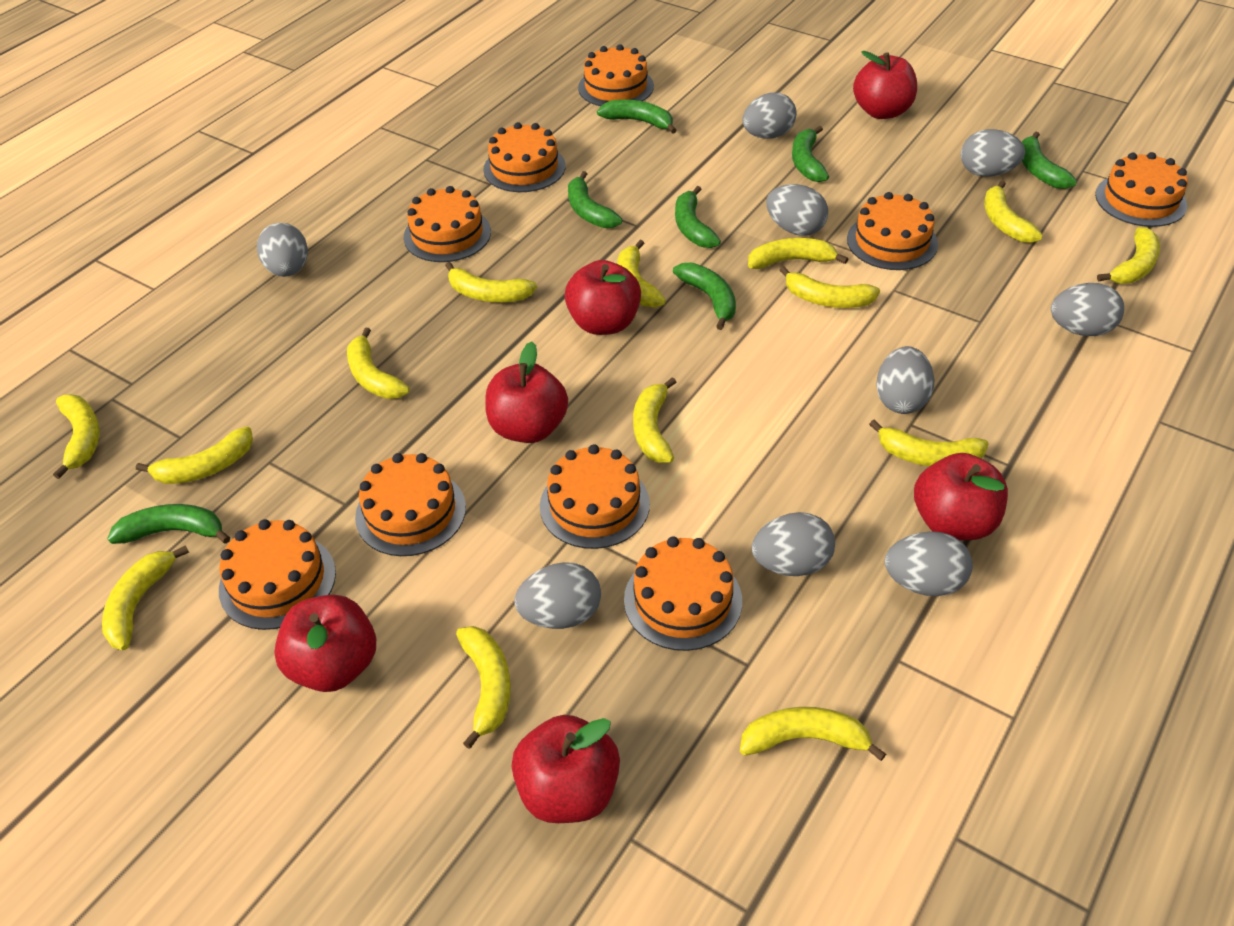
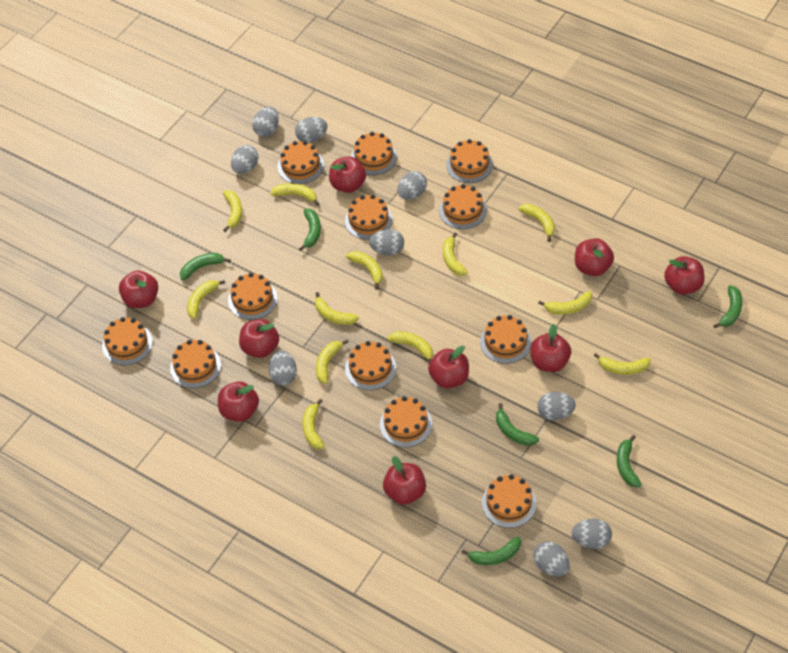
green banana: [107,504,230,544] [568,171,622,228] [597,99,677,134] [673,263,736,330] [675,186,721,248] [792,125,829,182] [1022,132,1077,189] = 7 -> [180,253,231,281] [299,209,321,251] [461,536,521,565] [496,403,539,446] [617,435,642,487] [713,285,743,328] = 6
orange cake: [219,519,336,630] [355,453,466,556] [404,186,491,262] [483,122,566,192] [540,444,650,549] [578,44,654,106] [624,536,742,651] [847,192,938,270] [1095,152,1188,227] = 9 -> [102,317,153,365] [170,340,221,388] [228,273,278,320] [277,141,324,184] [345,195,393,239] [345,341,396,390] [351,132,397,175] [380,396,432,447] [439,184,487,229] [446,139,493,183] [480,315,531,364] [482,474,536,528] = 12
red apple: [274,595,376,692] [485,342,568,443] [512,715,620,823] [565,260,641,335] [853,51,917,119] [914,453,1008,540] = 6 -> [119,271,158,308] [218,382,259,422] [239,319,279,358] [329,156,366,193] [383,456,426,505] [428,346,469,389] [530,324,571,372] [575,238,614,276] [664,256,704,295] = 9
yellow banana: [53,394,100,479] [102,545,189,650] [136,427,253,484] [347,327,410,399] [445,262,537,302] [456,626,511,749] [617,240,666,307] [633,377,676,463] [740,707,886,761] [748,238,848,269] [780,266,880,308] [869,420,989,466] [984,181,1043,243] [1097,227,1160,284] = 14 -> [187,280,225,319] [223,190,242,232] [270,183,320,206] [302,399,325,449] [315,292,359,325] [316,339,349,384] [346,251,383,290] [387,331,433,363] [443,232,468,276] [518,204,555,242] [538,291,592,315] [594,353,651,375] = 12

